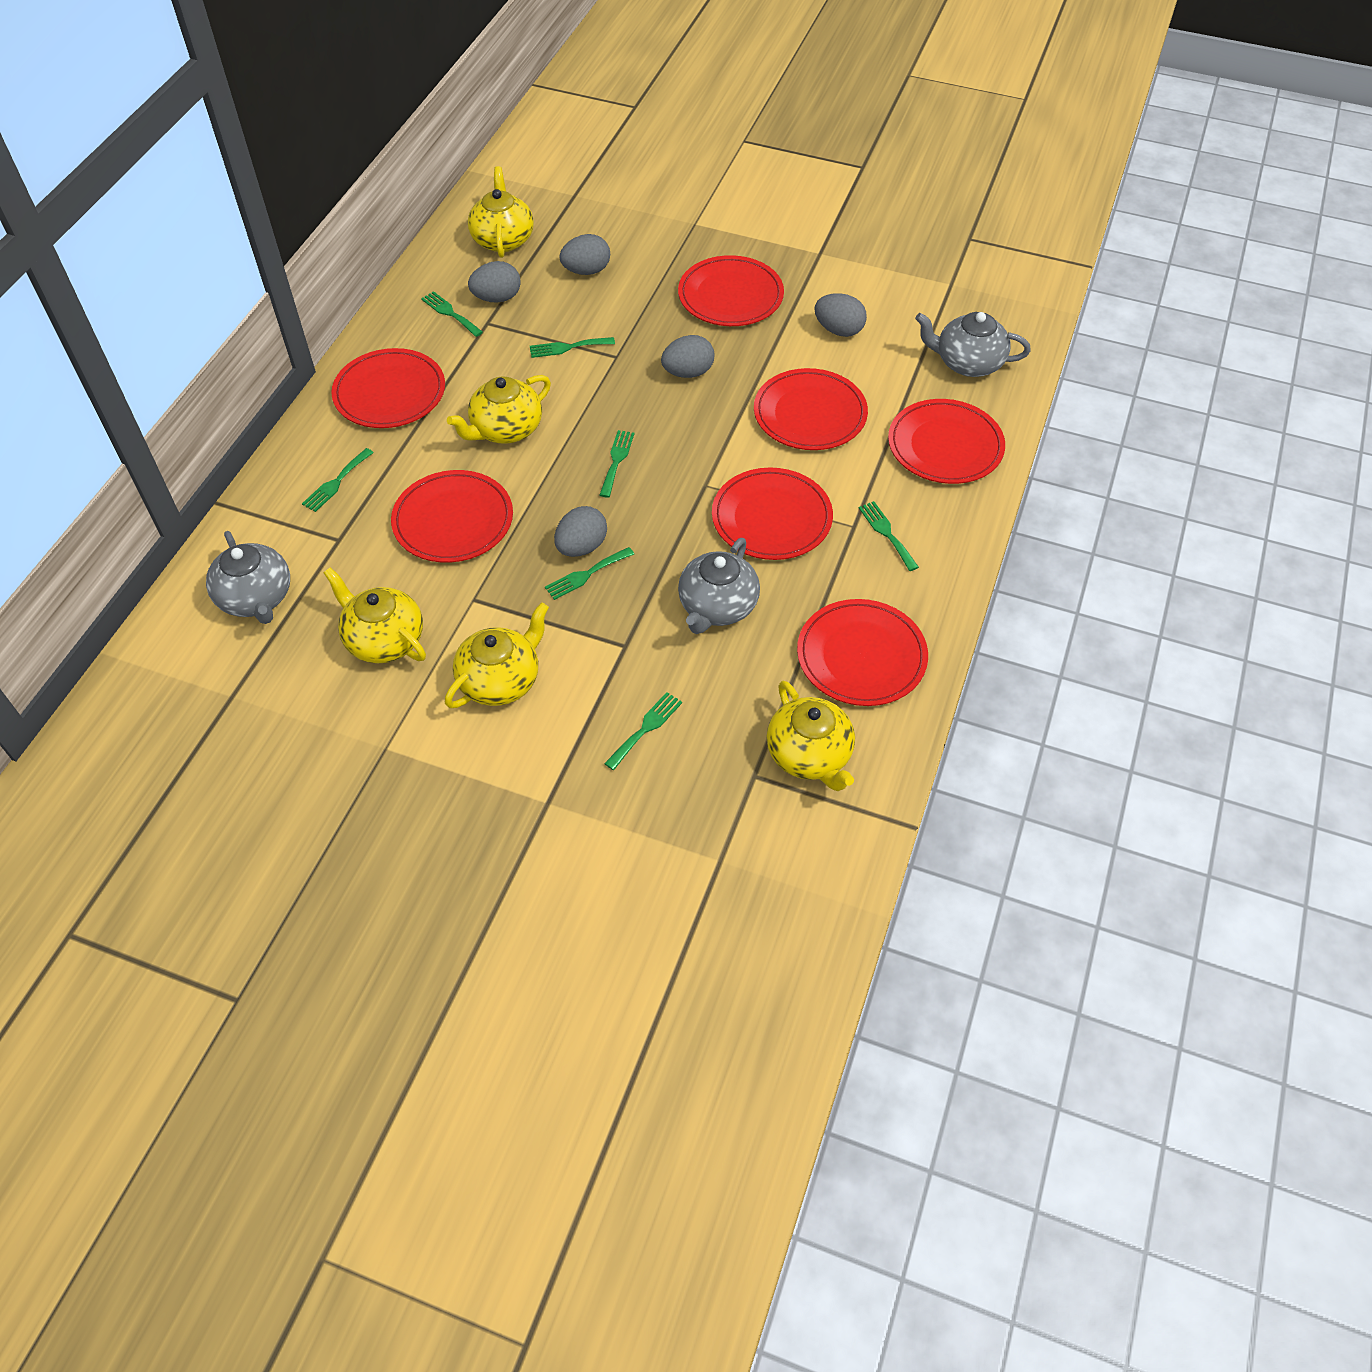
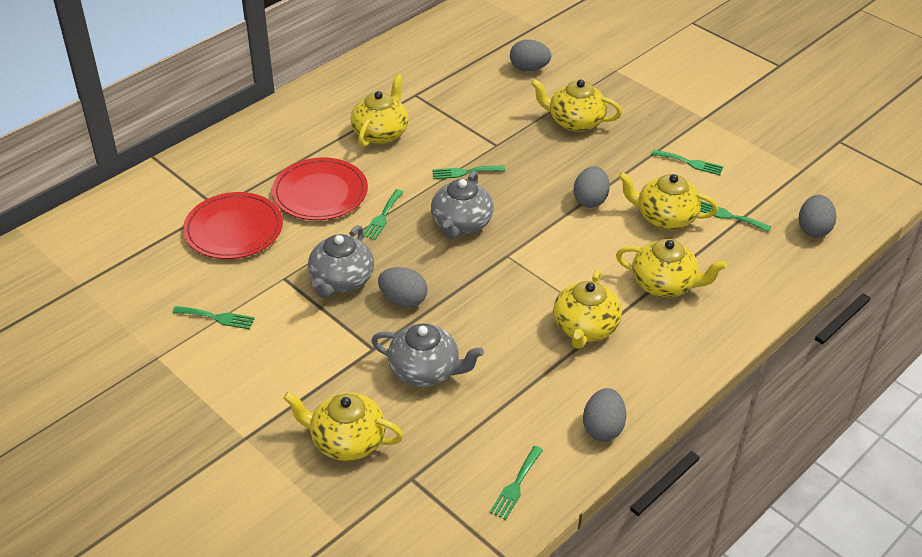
green fork: [302,448,374,512] [421,291,483,337] [530,337,615,358] [545,547,634,600] [600,430,635,498] [604,692,682,770] [859,501,919,571] = 7 -> [172,306,255,329] [363,189,403,240] [432,166,505,179] [490,446,543,520] [651,150,723,175] [700,201,771,232] = 6
red plate: [331,348,445,428] [391,470,513,563] [678,255,784,326] [712,467,833,560] [754,368,868,450] [797,599,928,706] [888,399,1005,484] = 7 -> [183,192,283,259] [272,158,368,220] = 2
yellow teapot: [324,568,426,663] [445,602,549,708] [447,375,551,444] [468,166,534,258] [766,681,855,791] = 5 -> [283,392,404,461] [351,74,409,147] [531,79,622,132] [553,270,622,349] [616,239,727,297] [618,172,718,229] = 6

